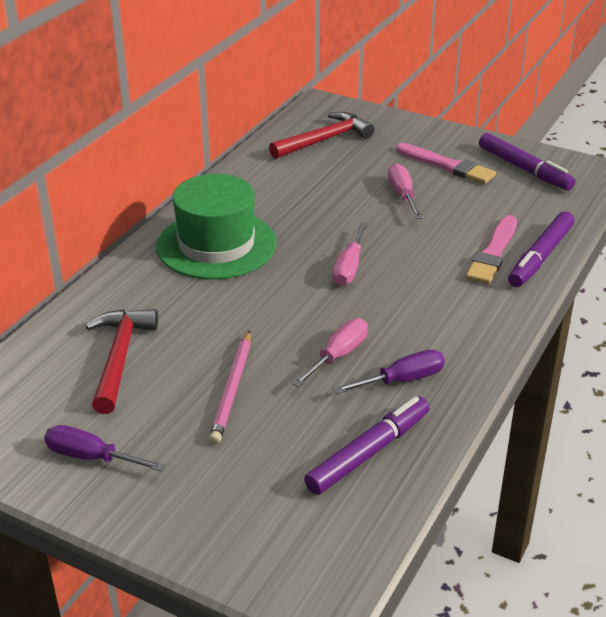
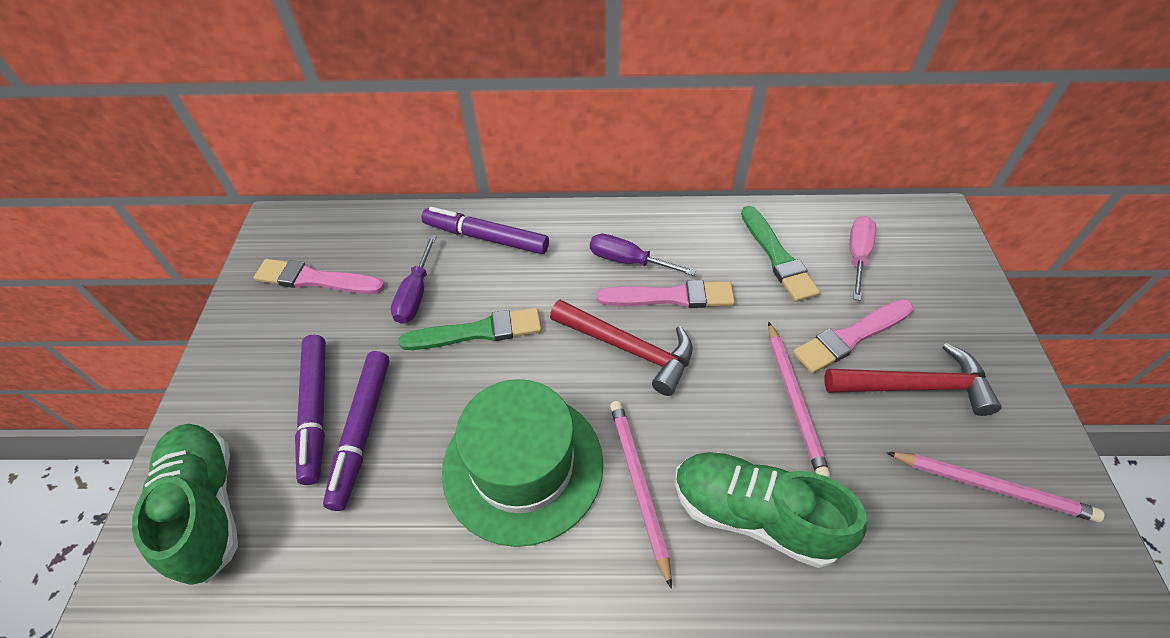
green brush: none = 0 -> [399,308,542,350] [741,206,820,302] = 2
green shoe: none = 0 -> [132,424,238,585] [675,452,867,568] = 2
pink brush: [396,143,496,184] [466,215,517,284] = 2 -> [254,259,385,294] [597,280,735,308] [793,299,913,373] = 3
pink pencil: [209,330,251,445] = 1 -> [610,401,672,589] [768,322,830,478] [886,452,1104,522] = 3
pink screwdriver: [292,318,368,387] [333,223,367,286] [388,164,423,219] = 3 -> [850,216,876,301] = 1

